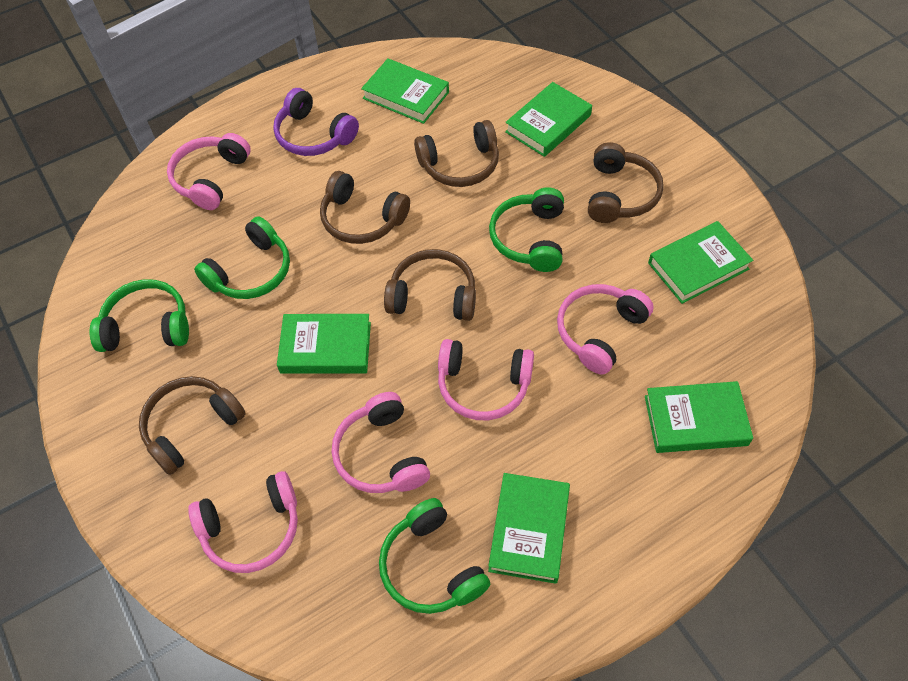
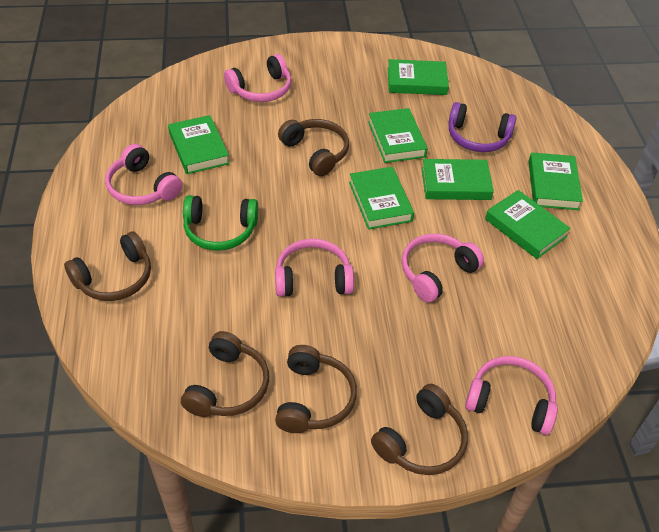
green book: [277,314,371,374] [361,59,449,124] [488,473,570,584] [505,82,592,157] [645,381,753,453] [648,221,753,304] = 6 -> [168,115,230,174] [349,167,414,230] [368,108,428,163] [388,59,449,95] [421,159,494,200] [485,190,571,259] [528,152,583,210] = 7
green headphones: [90,279,189,352] [194,216,290,299] [379,498,490,614] [489,187,564,272] = 4 -> [183,195,258,251] = 1

